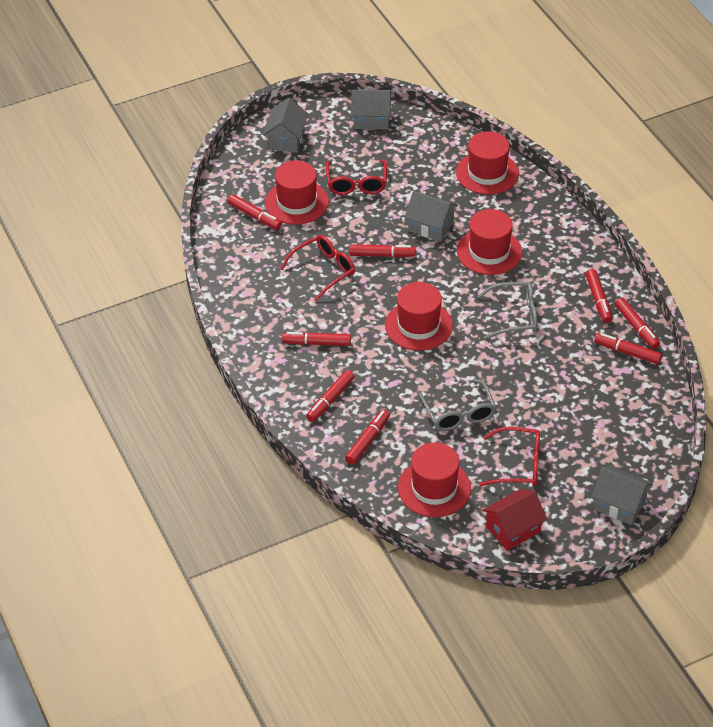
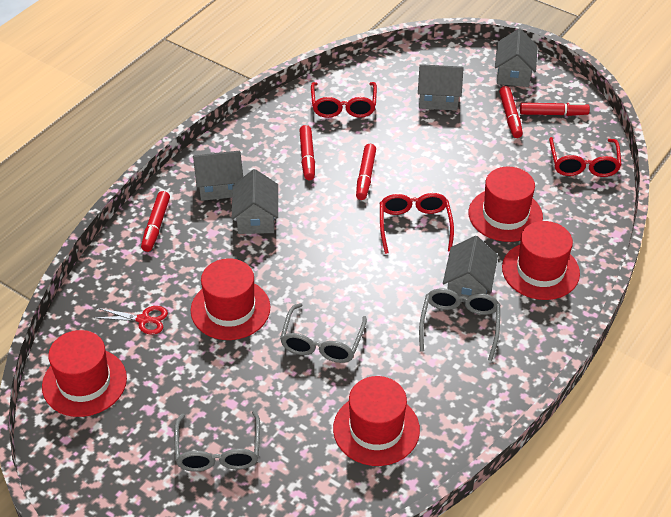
grey glasses: [419,379,496,431] [478,282,538,339] = 2 -> [174,411,260,472] [280,303,367,363] [419,288,500,361] = 3
grey house: [263,98,308,152] [351,90,391,129] [405,191,458,242] [592,466,653,525] = 4 -> [193,151,243,201] [232,169,278,234] [418,64,464,111] [443,236,498,302] [495,28,538,87] = 5
red house: [482,489,547,551] = 1 -> none = 0
red marker: [228,194,282,230] [282,332,351,346] [306,370,355,422] [345,409,390,465] [350,244,416,257] [586,269,612,323] [594,333,662,364] [615,298,660,349] = 8 -> [141,191,170,252] [299,125,315,180] [356,144,376,200] [499,86,523,138] [520,102,590,116] = 5
red scissors: none = 0 -> [95,306,168,335] = 1

